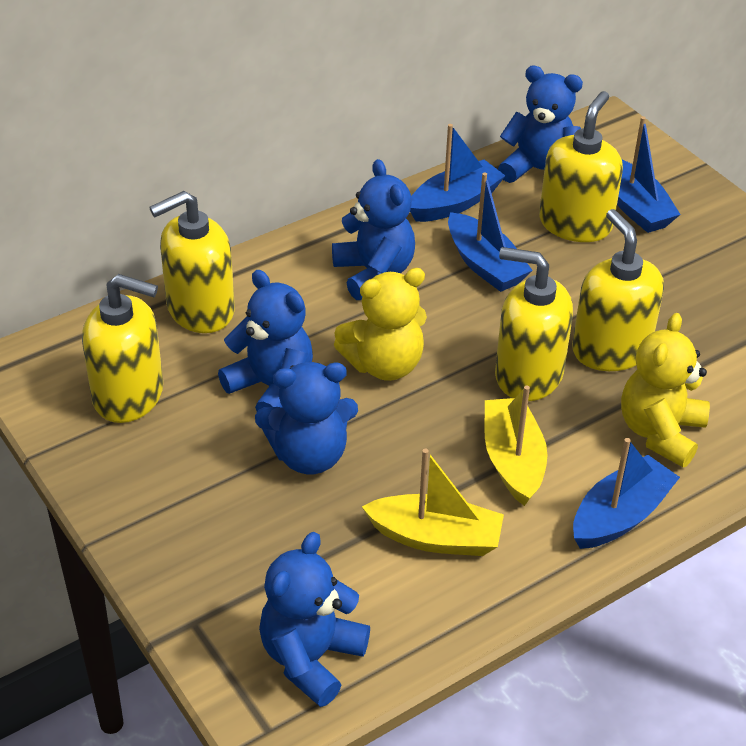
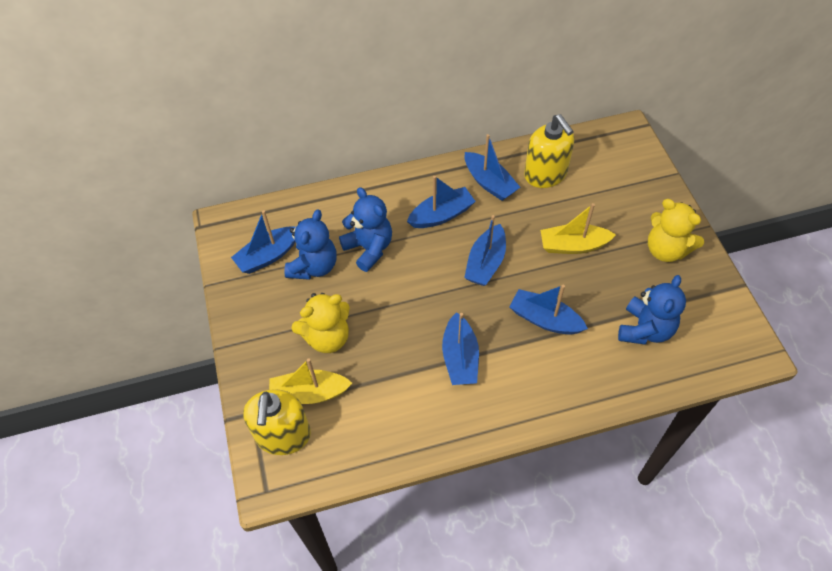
blue boat: [410,124,505,222] [448,172,533,292] [573,438,680,549] [617,116,681,233] = 4 -> [231,210,296,274] [407,176,476,228] [442,312,479,385] [464,215,506,286] [465,134,520,201] [509,285,588,335] = 6
blue teddy bear: [218,270,313,411] [255,362,358,475] [259,532,370,707] [332,159,415,300] [498,66,583,183] = 5 -> [284,209,337,280] [339,187,392,272] [618,275,686,345] = 3
yellow soap dispenser: [82,274,163,423] [149,191,235,333] [495,247,573,401] [539,91,623,242] [572,209,664,371] = 5 -> [243,389,311,455] [524,114,574,188] = 2

